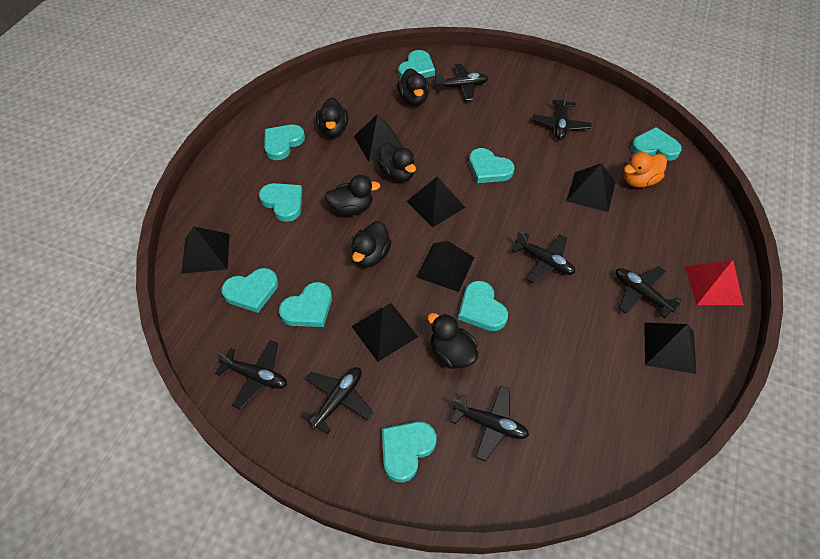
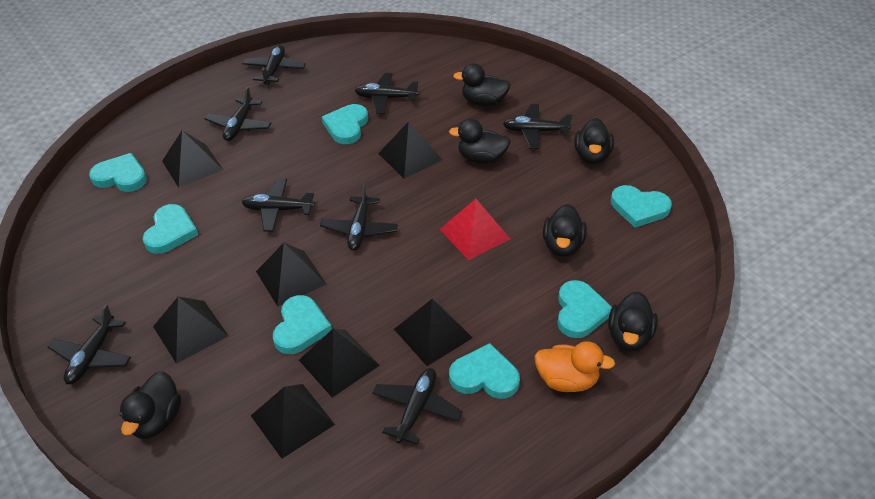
black plane: [215,340,287,410] [302,367,374,435] [435,64,488,101] [451,386,529,461] [512,231,575,284] [532,90,591,140] [616,266,682,318] = 7 -> [48,304,131,384] [205,86,271,141] [242,45,306,85] [242,178,315,232] [320,184,398,251] [354,73,419,114] [372,368,463,445] [503,104,573,149] = 8
turquoise heart: [222,268,278,313] [259,183,303,222] [264,125,305,160] [279,282,332,327] [382,421,436,482] [398,50,435,78] [458,281,508,331] [469,148,515,183] [631,127,682,161] = 9 -> [89,153,147,192] [142,204,198,254] [273,295,332,354] [322,104,368,144] [449,343,520,399] [557,280,612,338] [611,185,672,228] = 7

